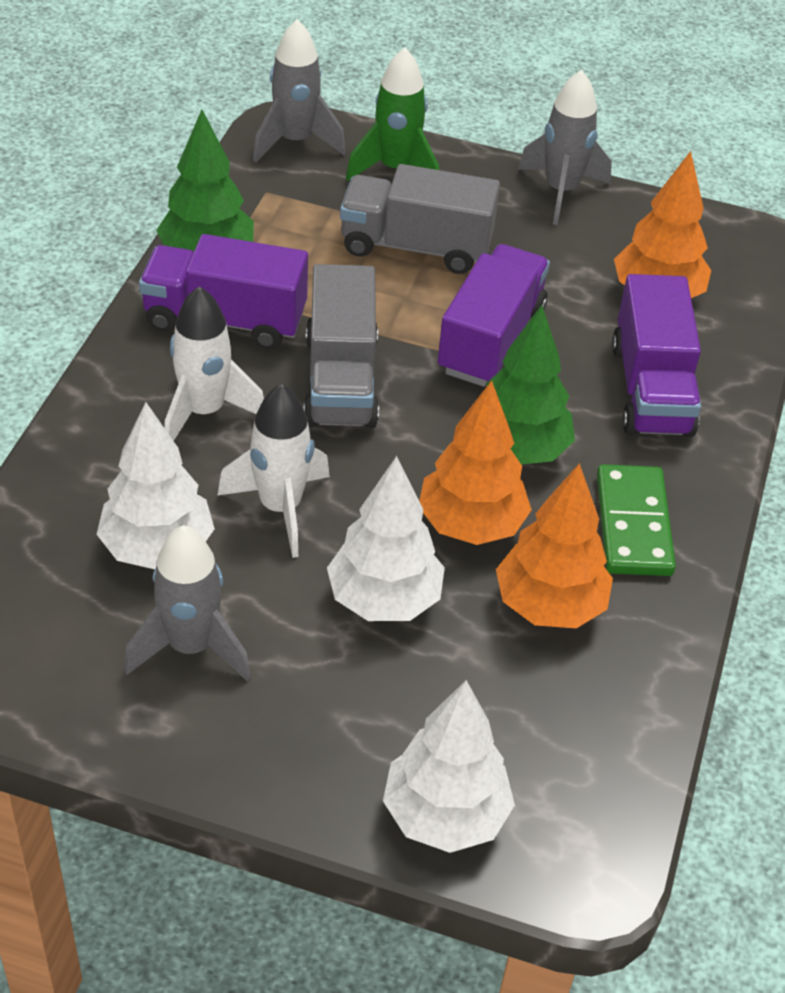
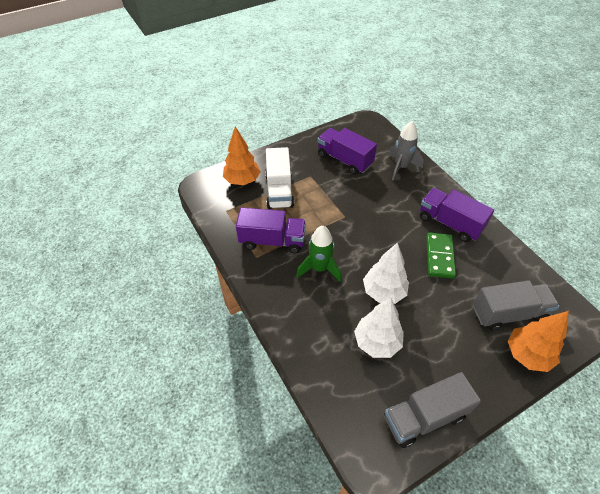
green tree: [156,110,254,251] [486,305,575,465] = 2 -> none = 0
grey rocket: [124,525,251,682] [253,19,346,162] [518,70,612,225] = 3 -> [388,121,424,181] = 1
orange tree: [419,380,532,545] [496,463,613,628] [614,151,711,298] = 3 -> [223,127,261,185] [508,311,569,372] = 2
white rocket: [164,286,264,441] [217,384,330,558] = 2 -> none = 0
white tree: [97,402,215,569] [327,456,445,621] [383,680,515,853] = 3 -> [354,297,404,358] [363,242,409,304] = 2
white truck: none = 0 -> [265,147,294,209] = 1

